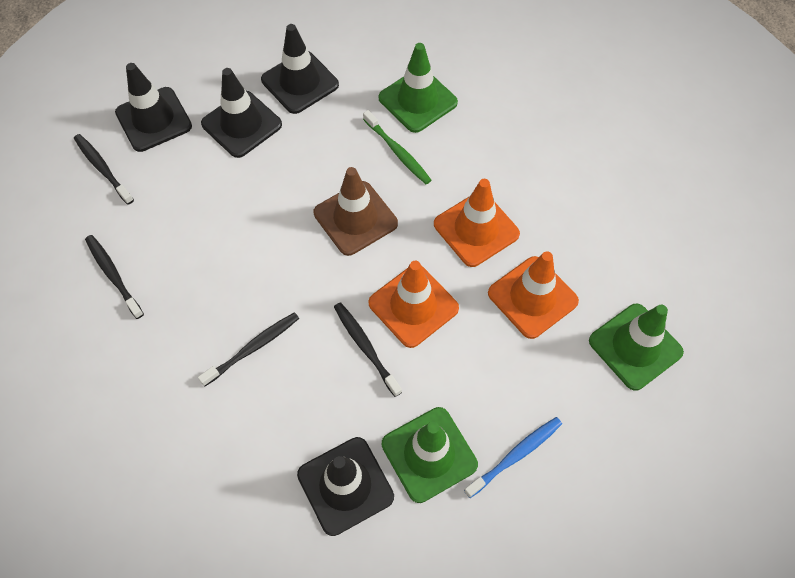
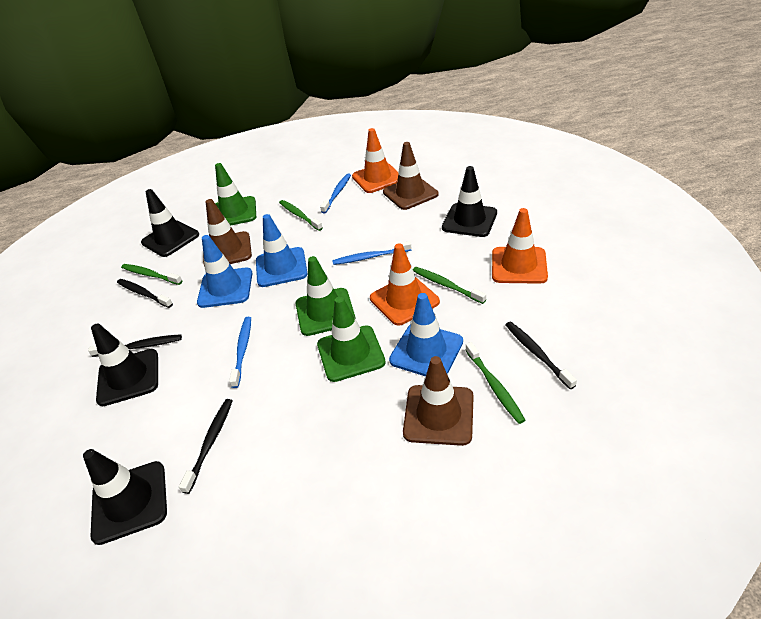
blue toothbrush: [464,417,562,498] = 1 -> [229,317,251,388] [320,174,351,213] [332,241,412,265] = 3
blue traffic cone: none = 0 -> [197,235,252,308] [256,214,308,287] [389,293,463,376] = 3
brown traffic cone: [314,167,398,256] = 1 -> [203,199,252,267] [383,142,438,210] [403,356,474,446] = 3
green toothbrush: [363,110,431,184] = 1 -> [121,264,182,285] [279,200,323,231] [413,267,486,304] [465,342,526,424] = 4

